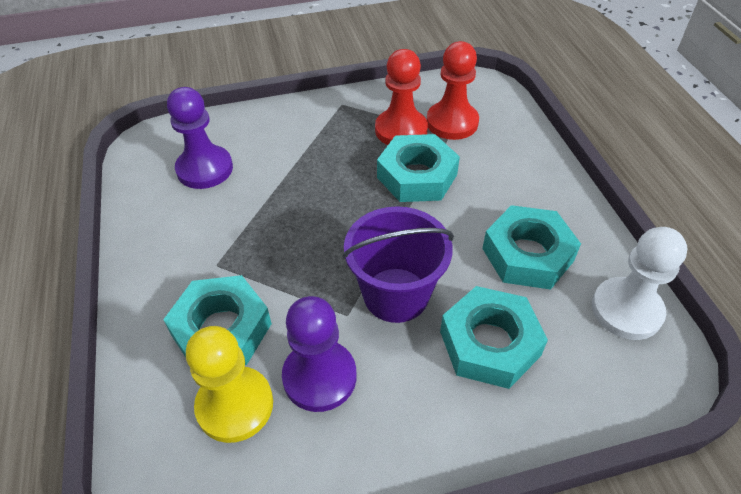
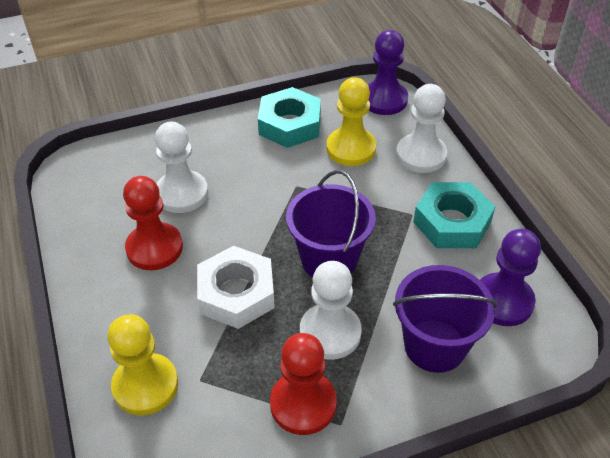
purple bucket: [342,206,454,323] = 1 -> [286,170,376,278] [393,265,498,373] = 2
turquoise nut: [163,275,272,365] [377,134,460,202] [440,286,548,389] [482,205,581,289] = 4 -> [258,87,321,148] [413,182,495,248] = 2
white nut: none = 0 -> [197,246,275,329] = 1
white pawn: [592,227,687,340] = 1 -> [155,122,208,213] [300,261,362,360] [396,84,447,173] = 3
yellow pawn: [186,326,273,443] = 1 -> [107,314,178,415] [326,77,376,166] = 2

